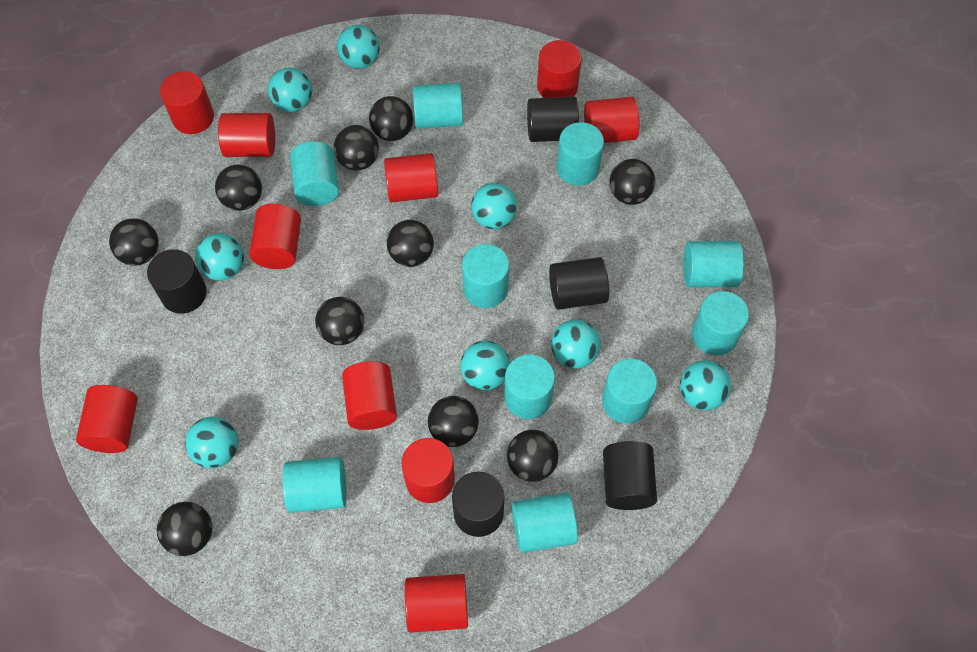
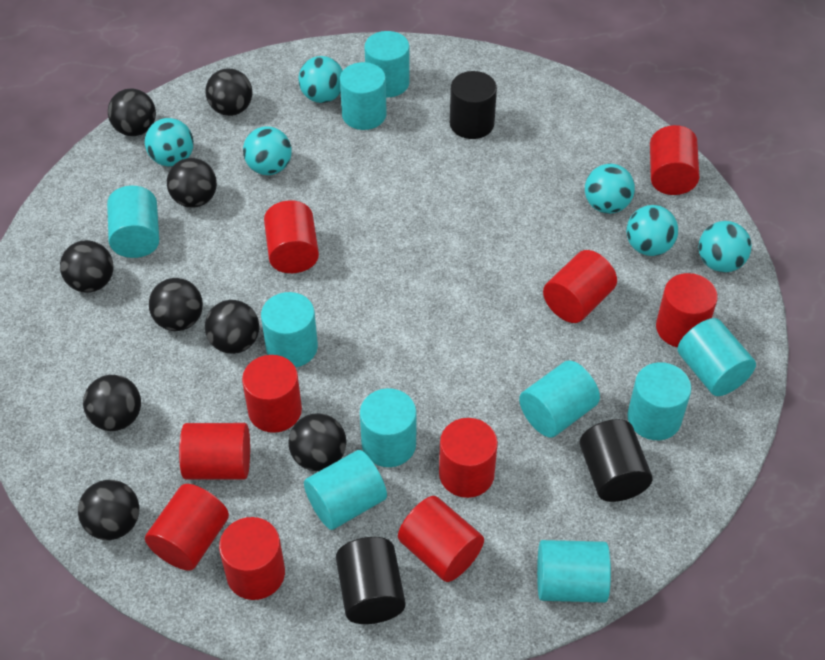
black ball: [109,218,159,266] [157,502,212,556] [215,165,262,211] [315,297,364,345] [334,125,379,171] [369,96,413,141] [387,220,434,267] [428,396,479,447] [507,430,559,482] [610,159,655,205] = 10 -> [60,240,114,293] [78,480,139,540] [83,375,141,431] [108,88,156,136] [149,278,203,331] [167,158,217,208] [205,68,252,116] [205,300,259,354] [288,413,346,471] = 9
black cylinder: [147,249,207,314] [452,472,505,537] [527,96,579,142] [549,257,609,310] [603,441,657,510] = 5 -> [336,537,406,624] [450,71,497,139] [579,419,653,502] = 3
turquoise ball: [185,416,238,468] [195,233,244,281] [268,67,312,112] [337,25,380,69] [460,341,510,390] [471,183,517,229] [551,319,600,369] [680,360,731,411] = 8 -> [145,118,194,167] [243,126,292,175] [298,56,343,103] [585,164,635,214] [626,205,678,256] [698,221,752,273] = 6

